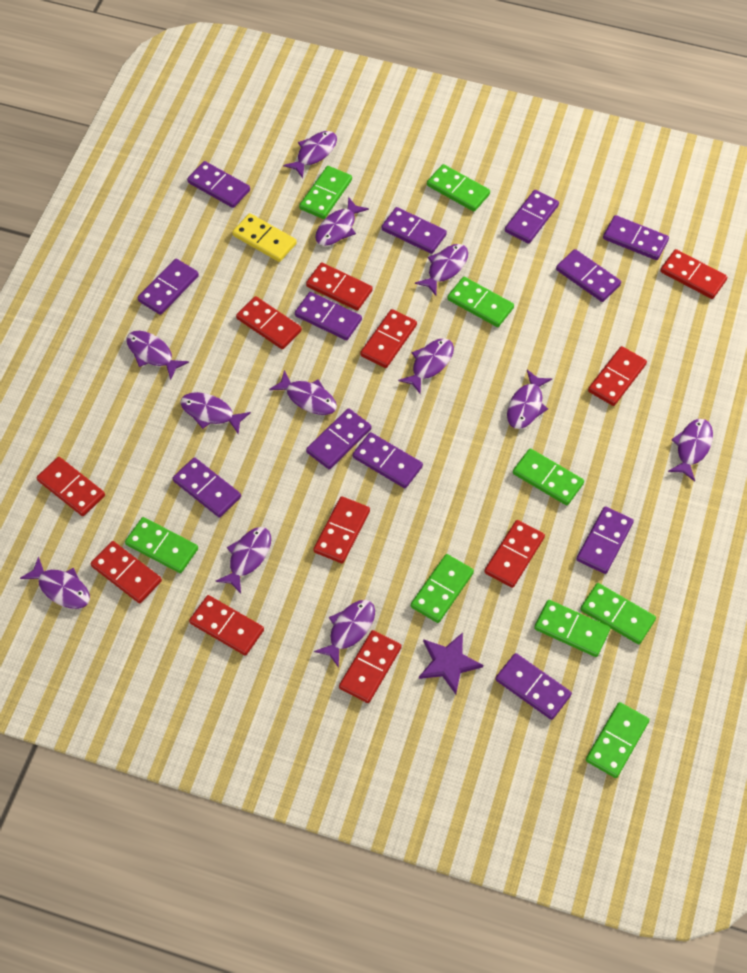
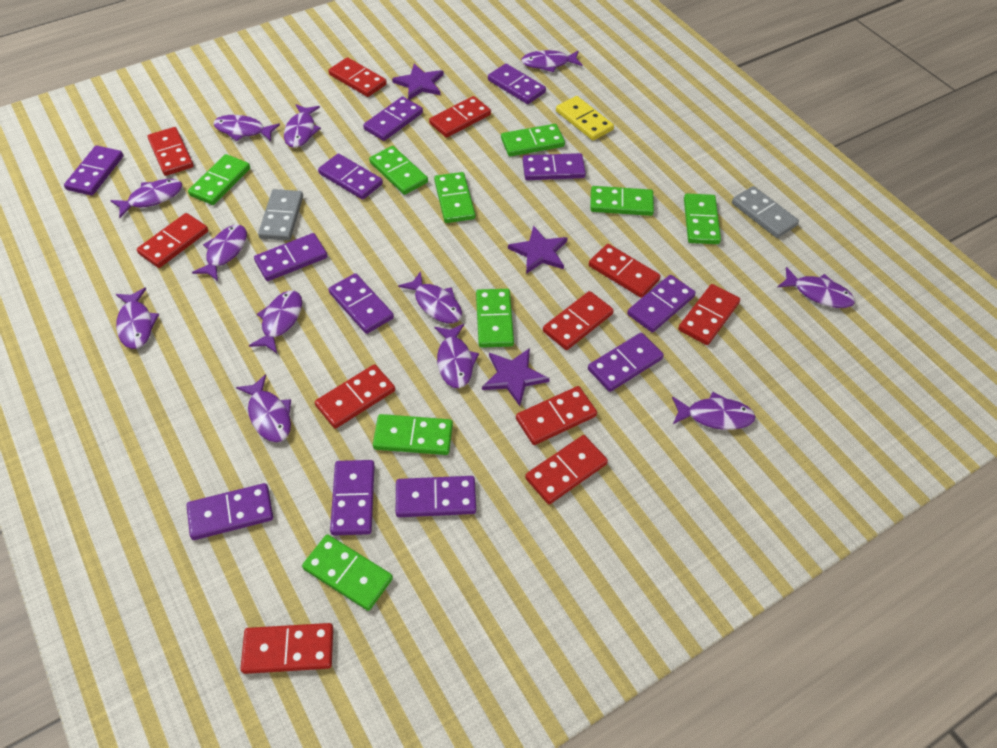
grey domino: none = 0 -> [258,189,303,241] [732,186,799,238] = 2
purple star: [419,632,483,694] = 1 -> [392,63,444,100] [482,348,550,406] [508,225,568,274] = 3

